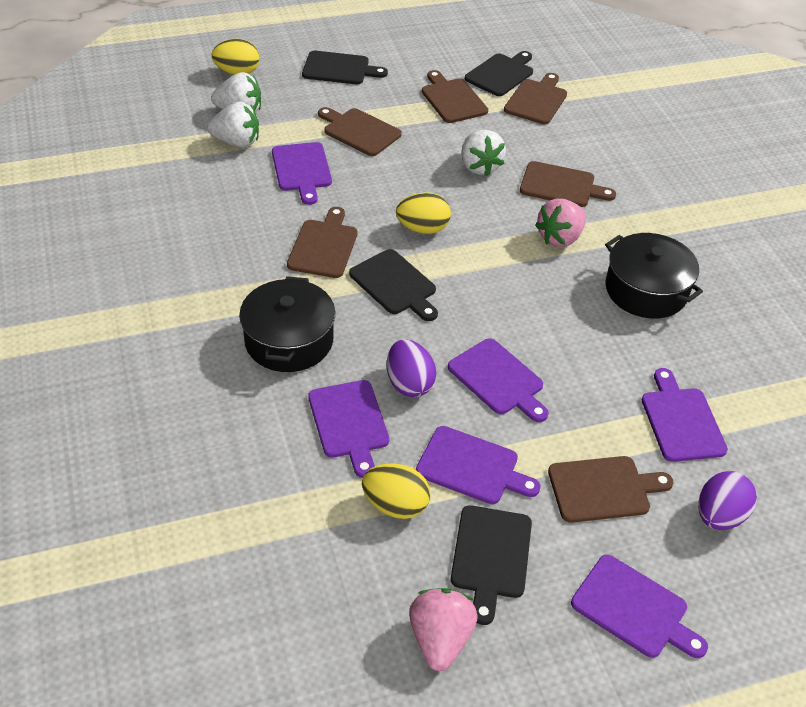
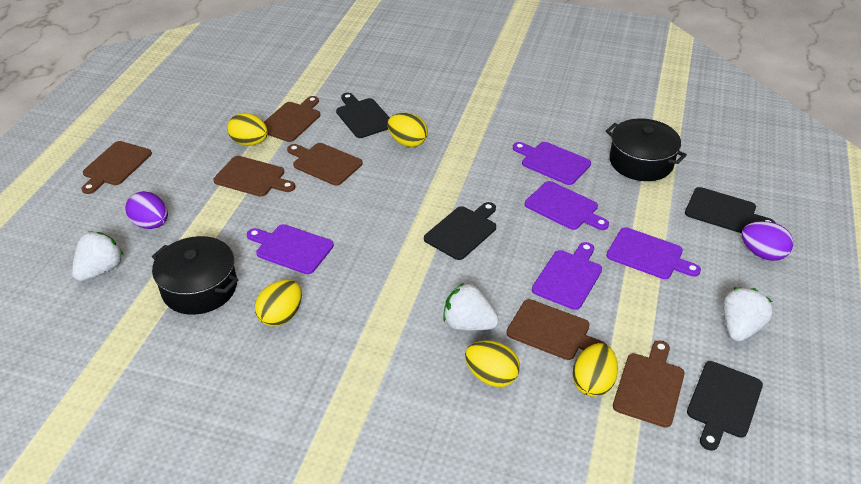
pink strawberry: [409,588,478,671] [535,199,586,247] = 2 -> none = 0
purple cutting board: [272,142,332,205] [308,380,389,478] [416,426,541,504] [448,338,549,422] [571,555,708,658] [642,368,728,462] = 6 -> [247,224,334,274] [513,142,591,185] [525,181,609,230] [532,242,602,310] [606,227,701,279] = 5
yellow egg: [212,39,259,75] [362,464,431,519] [396,192,451,234] = 3 -> [227,113,268,146] [255,280,302,327] [387,113,428,147] [465,340,520,387] [572,343,618,397] = 5

